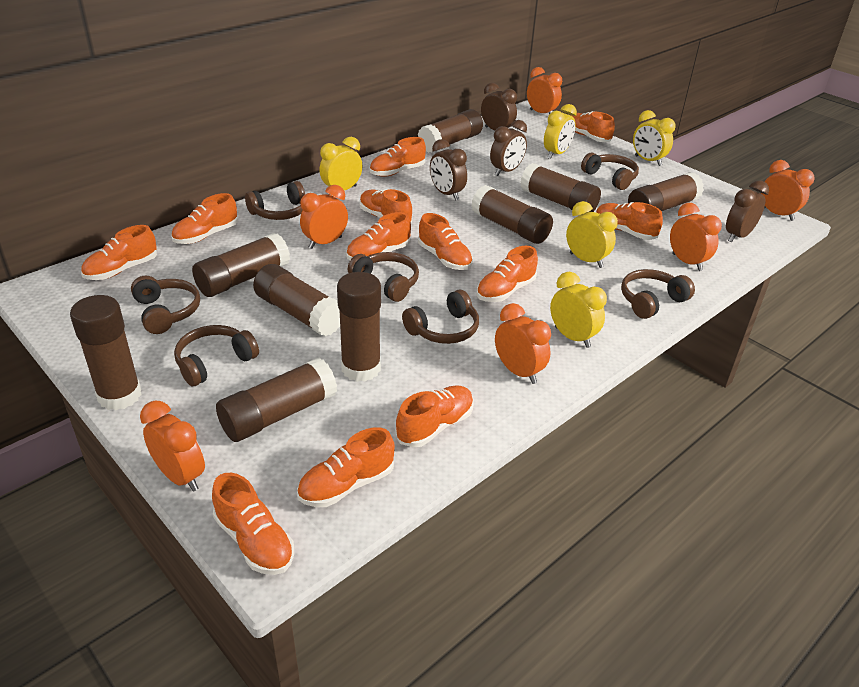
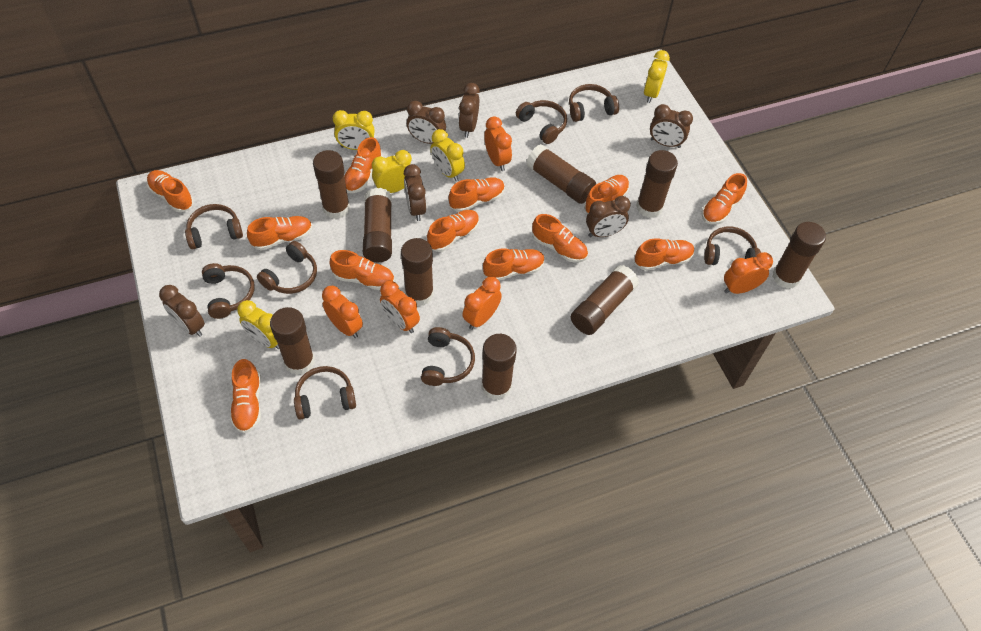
brown clock: [430,139,467,200] [481,83,517,130] [490,120,527,176] [726,180,769,242] = 4 -> [159,285,205,337] [404,164,426,221] [407,101,446,144] [459,83,480,138] [586,196,631,237] [650,104,693,148] = 6
brown headphones: [131,276,200,334] [174,325,259,386] [245,181,305,220] [348,252,419,302] [402,289,479,344] [581,153,639,190] [621,269,695,319] = 7 -> [185,204,243,249] [202,263,255,319] [257,241,317,294] [294,366,356,420] [421,327,475,386] [516,100,567,144] [569,84,619,122] [704,227,761,265] = 8
orange clock: [140,401,205,492] [300,185,348,249] [495,303,551,384] [527,67,562,114] [670,203,722,271] [761,160,815,221] = 6 -> [322,286,363,338] [380,281,420,333] [462,277,502,330] [484,117,512,171] [724,252,773,294] = 5

